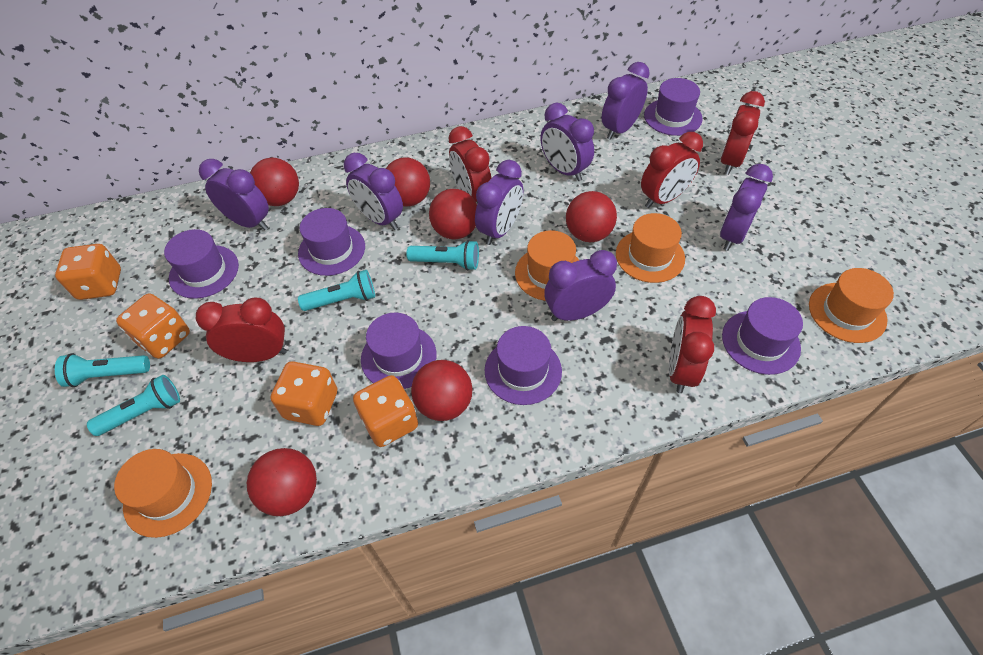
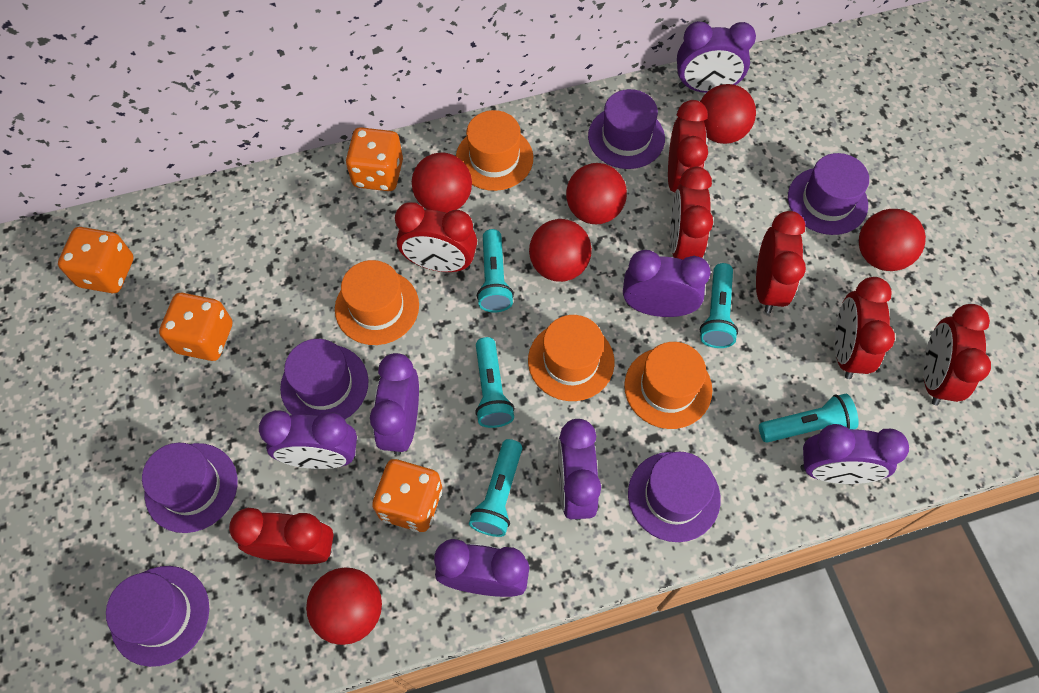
red clock: [196,298,287,362] [449,126,491,204] [641,132,703,208] [669,296,716,393] [721,91,765,175] = 5 -> [229,508,334,564] [395,202,477,272] [668,100,708,193] [670,167,713,260] [756,211,806,313] [835,277,895,379] [923,304,991,406] = 7
turquoise flashlight: [55,354,150,387] [87,375,180,436] [298,270,375,311] [407,240,479,271] = 4 -> [469,439,522,537] [475,337,514,428] [477,229,514,312] [700,263,738,348] [759,394,859,443] = 5

